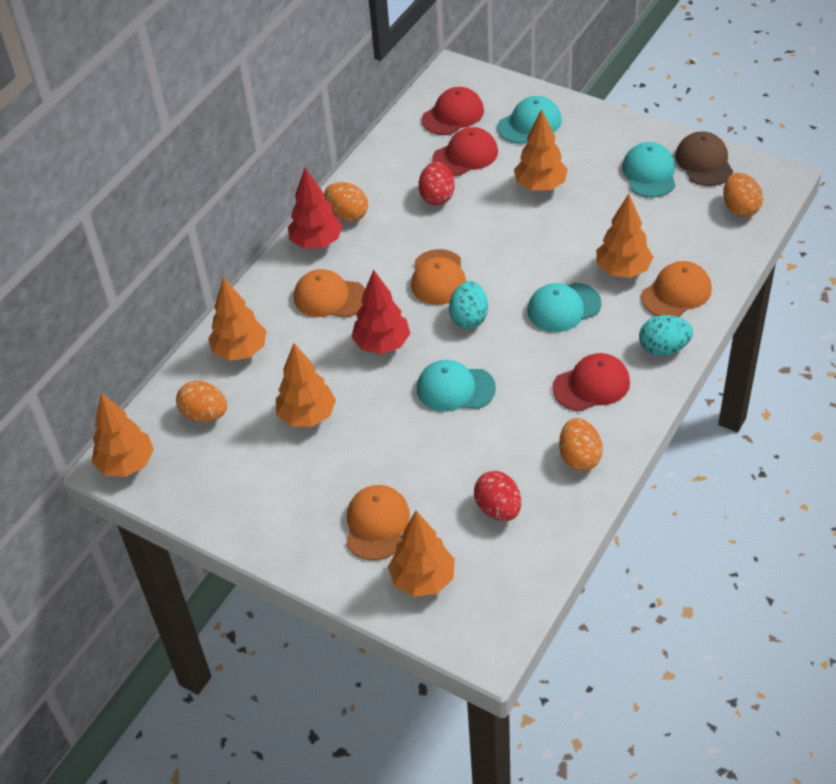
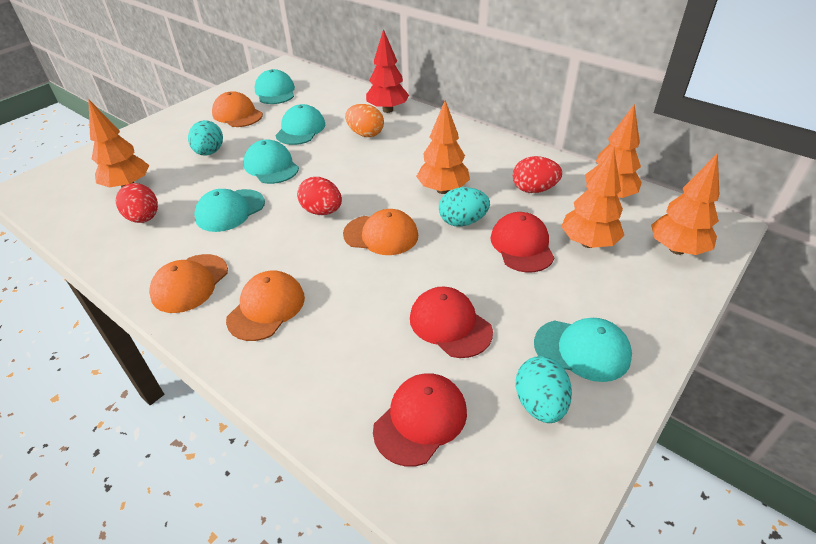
brown cap: [675,131,733,186] = 1 -> none = 0
orange egg: [176,381,227,422] [324,182,368,222] [559,418,603,471] [723,173,763,217] = 4 -> [345,104,384,137] = 1
orange tree: [92,393,154,477] [208,277,266,361] [276,343,336,427] [388,511,455,597] [514,109,568,191] [596,194,653,278] = 6 -> [88,99,149,188] [416,100,470,194] [561,148,624,248] [585,104,642,198] [651,153,719,255] = 5
red egg: [419,162,455,206] [474,471,521,521] = 2 -> [116,183,158,223] [297,177,342,215] [513,156,562,193] = 3
red tree: [288,168,342,249] [352,270,410,354] = 2 -> [366,29,409,113] = 1
turquoise cap: [417,360,496,412] [497,96,562,144] [527,282,602,332] [622,142,676,197] = 4 -> [194,189,265,232] [244,139,299,184] [255,69,295,104] [275,104,325,145] [534,318,632,382] = 5
turquoise egg: [449,281,488,329] [639,315,693,356] = 2 -> [188,120,223,156] [439,187,490,227] [516,356,572,423] = 3

